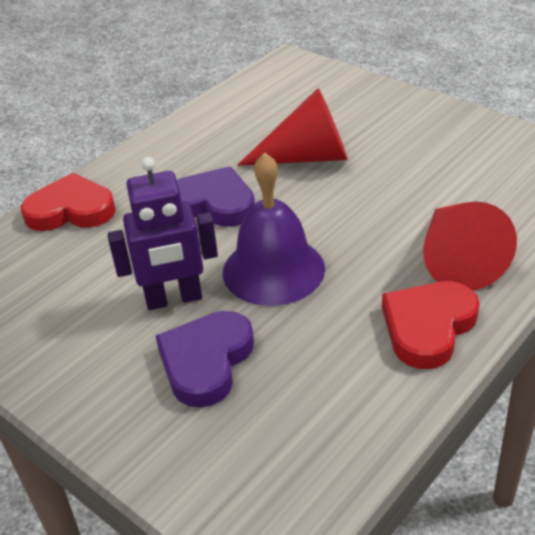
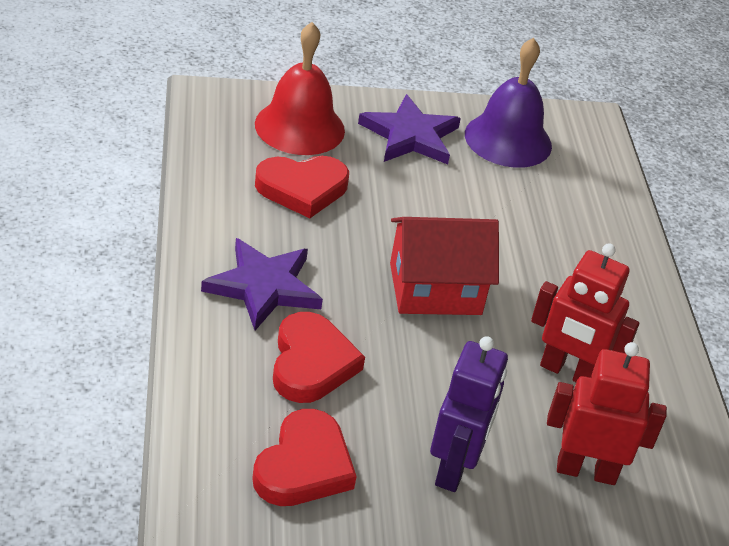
purple heart: [155,311,254,408] [177,166,255,227] = 2 -> none = 0
purple star: none = 0 -> [201,238,323,330] [358,94,461,164] = 2
red bell: none = 0 -> [255,22,345,155] = 1
red cone: [237,88,348,166] [423,201,517,291] = 2 -> none = 0
red heart: [21,173,116,231] [382,281,480,369] = 2 -> [252,409,357,506] [255,156,349,218] [273,312,365,403] = 3
red house: none = 0 -> [390,217,499,315] = 1
red robot: none = 0 -> [531,244,639,382] [547,342,667,485] = 2

